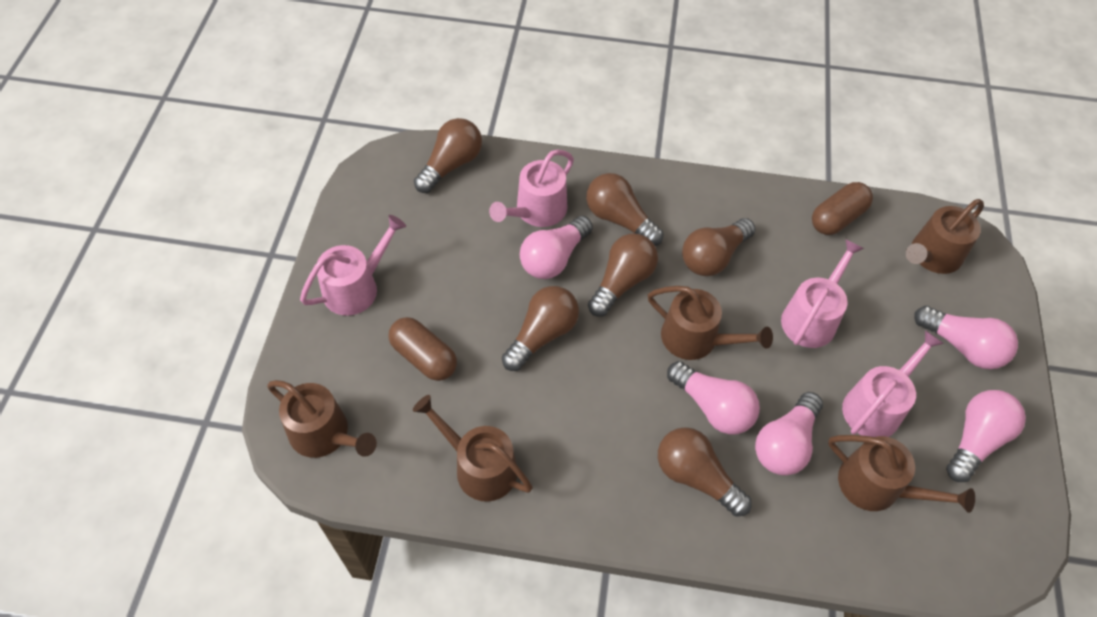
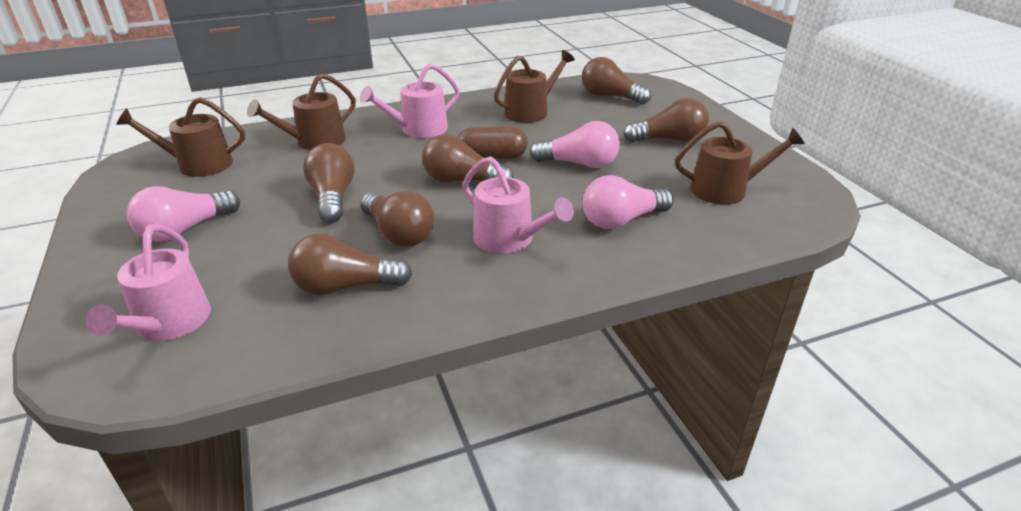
brown capsule: [389,317,457,381] [812,182,873,235] = 2 -> [458,126,528,159] = 1
brown watering can: [267,380,377,458] [413,395,533,502] [648,286,773,360] [828,435,975,513] [906,199,984,274] = 5 -> [116,97,245,177] [247,73,356,150] [494,50,575,123] [675,121,805,205] = 4
pink light bulb: [520,216,593,279] [667,361,760,435] [755,392,823,476] [914,306,1018,369] [946,390,1026,482] = 5 -> [127,186,240,242] [529,121,620,168] [583,175,674,229] = 3
pink watering can: [300,215,406,316] [489,150,574,227] [781,239,864,348] [842,330,944,437] = 4 -> [85,224,211,341] [360,63,459,138] [463,156,574,253] = 3

